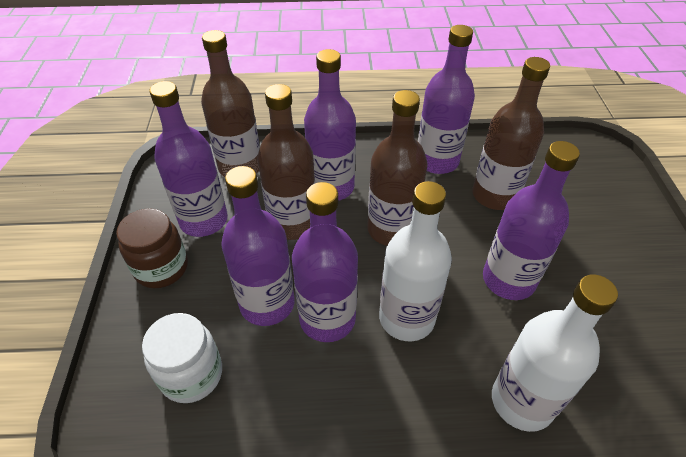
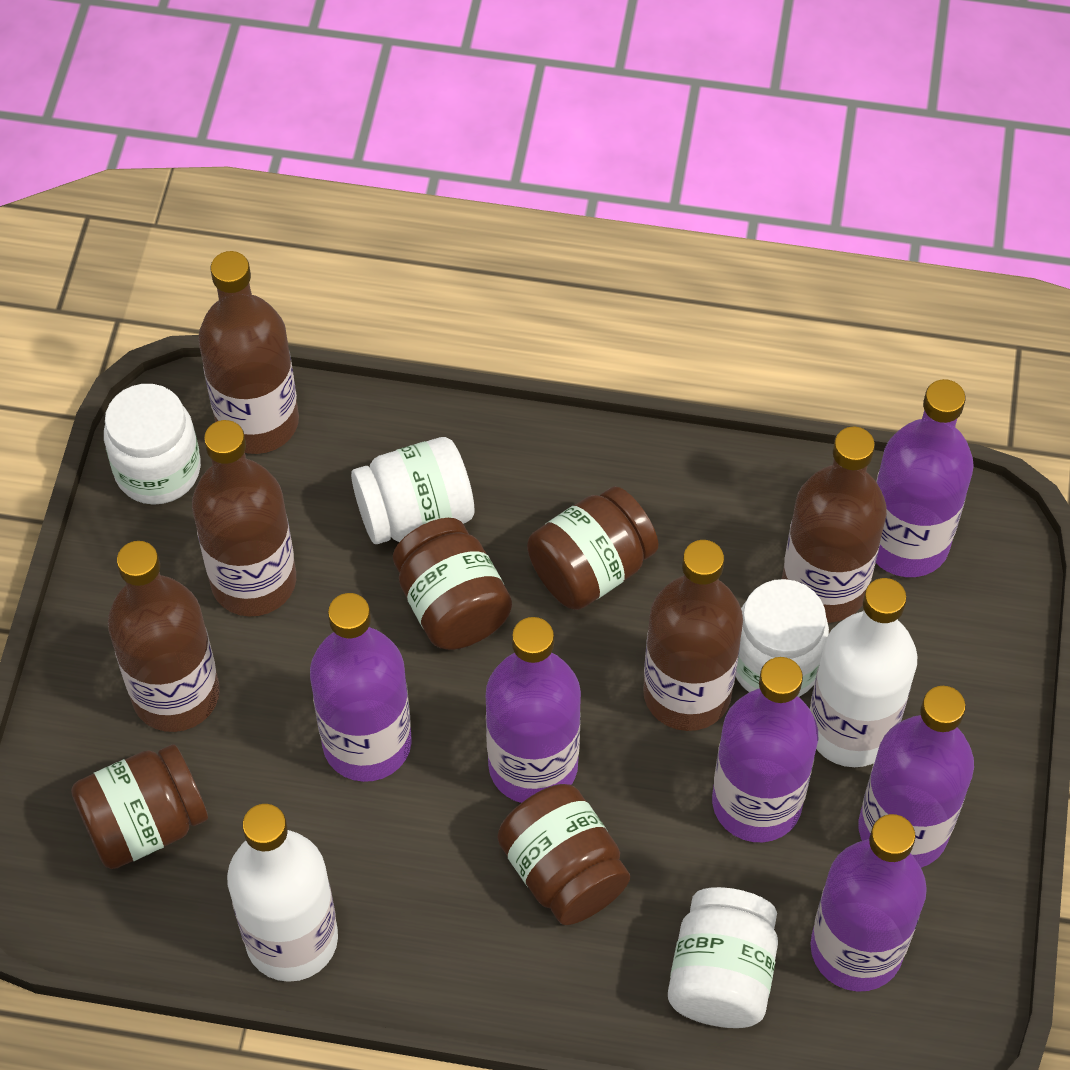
brown bottle: [201,30,260,177] [257,84,315,240] [367,90,428,246] [472,57,550,210] = 4 -> [108,541,220,732] [192,420,296,617] [198,251,299,454] [643,540,743,731] [782,427,887,623] = 5
brown jar: [116,208,188,288] = 1 -> [71,744,208,869] [393,518,512,650] [498,784,630,925] [527,486,658,610] = 4
white jar: [142,313,222,403] = 1 -> [104,384,201,505] [351,437,475,544] [668,887,778,1028] [736,579,829,697] = 4

